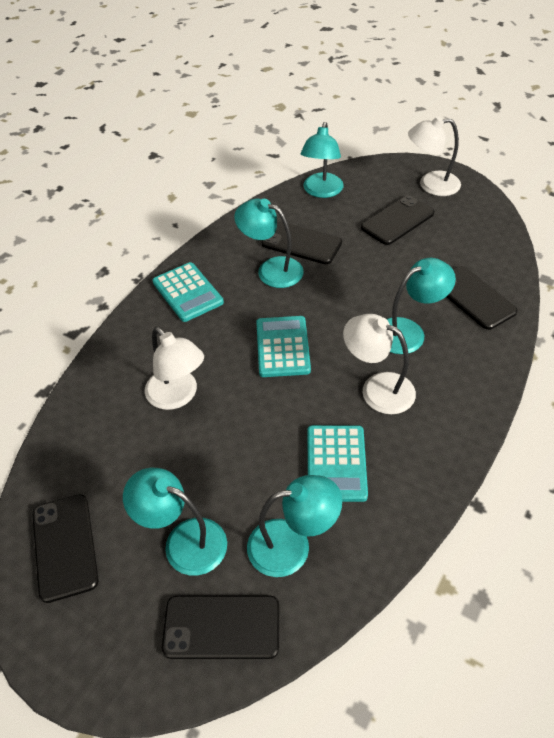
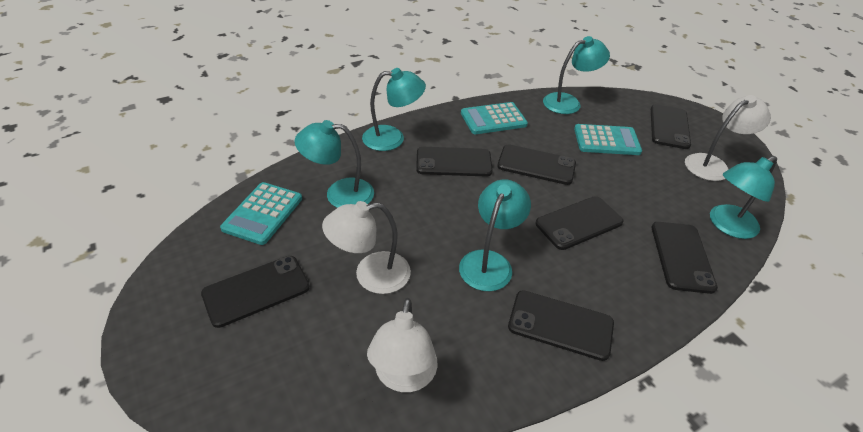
black phone: [32,494,99,603] [162,596,279,659] [261,221,342,264] [361,195,434,245] [447,266,518,330] = 5 -> [201,256,310,328] [416,147,493,177] [497,144,576,185] [508,290,614,361] [535,196,624,250] [651,104,691,149] [652,222,718,294] = 7

